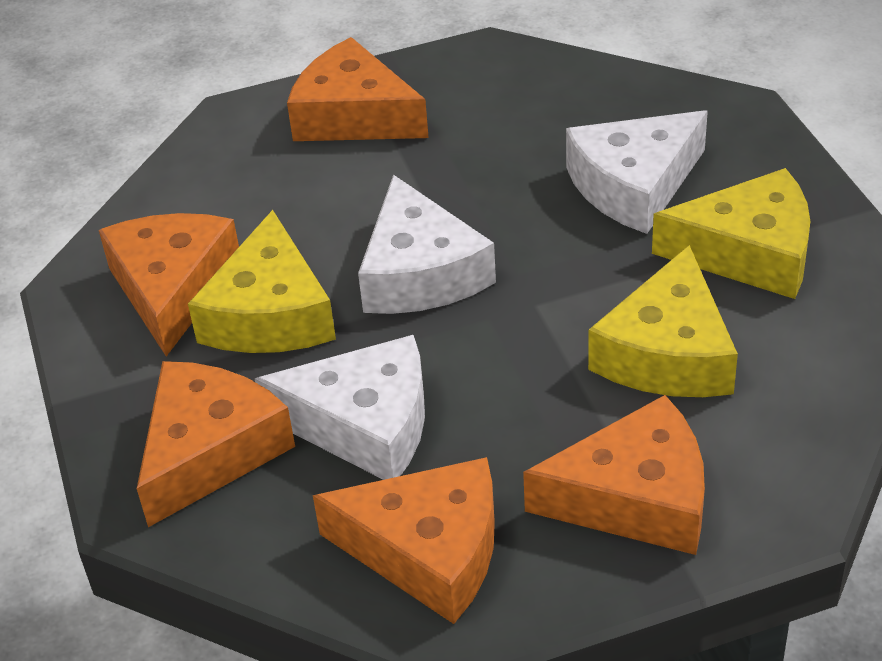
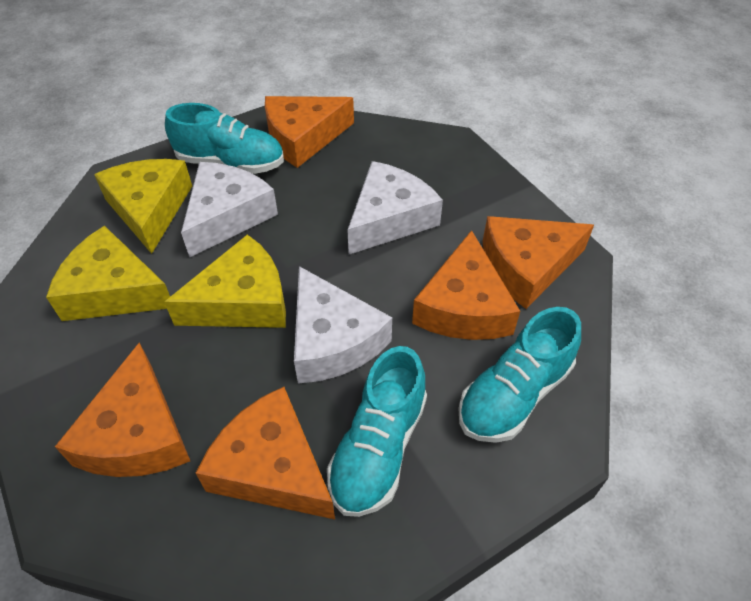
turquoise shoe: none = 0 -> [165,103,284,174] [327,346,427,517] [458,307,581,443] = 3

